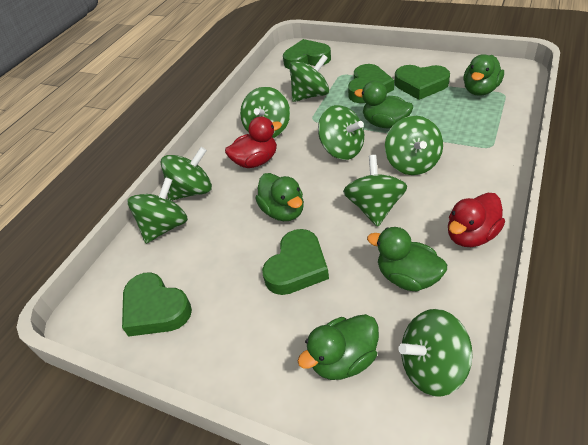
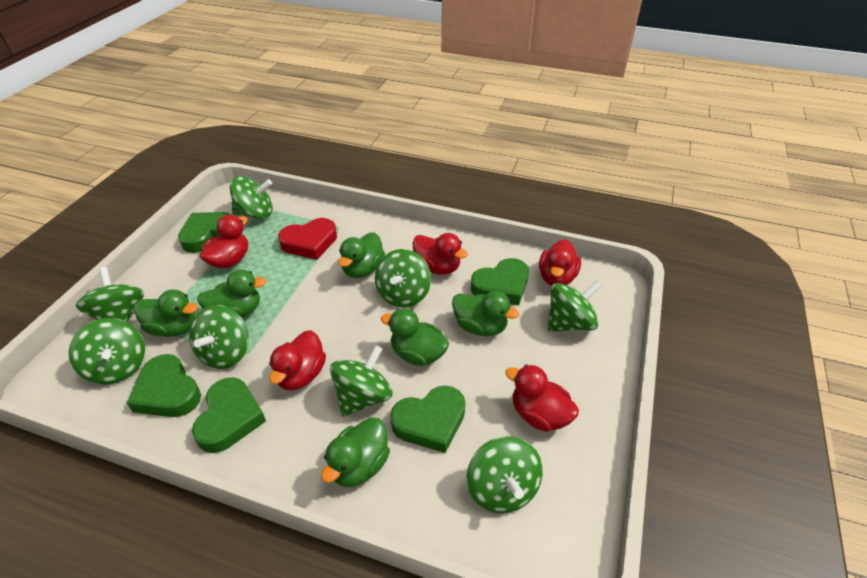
green duck: [255,173,304,221] [298,314,379,380] [354,81,413,128] [367,227,447,291] [463,54,504,96] = 5 -> [134,290,198,337] [197,269,266,318] [321,417,390,487] [339,232,385,278] [381,308,449,366] [452,291,519,336] = 6
red duck: [225,116,282,168] [448,193,505,247] = 2 -> [200,215,248,268] [269,330,326,390] [413,233,468,275] [505,365,579,432] [539,239,581,286] = 5
red heart: none = 0 -> [278,218,337,260] = 1

